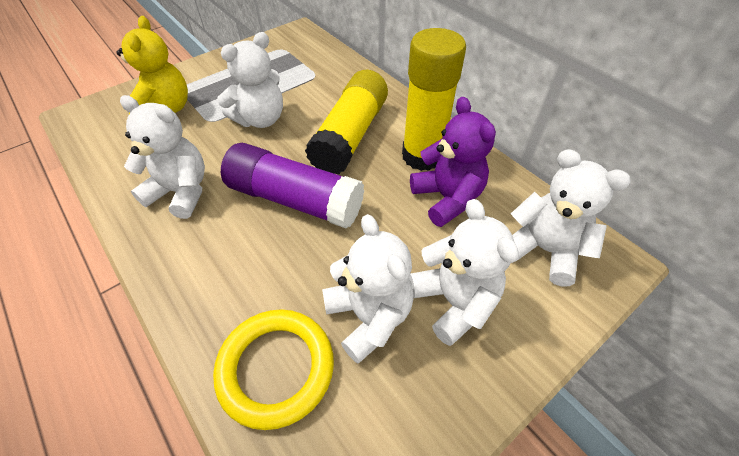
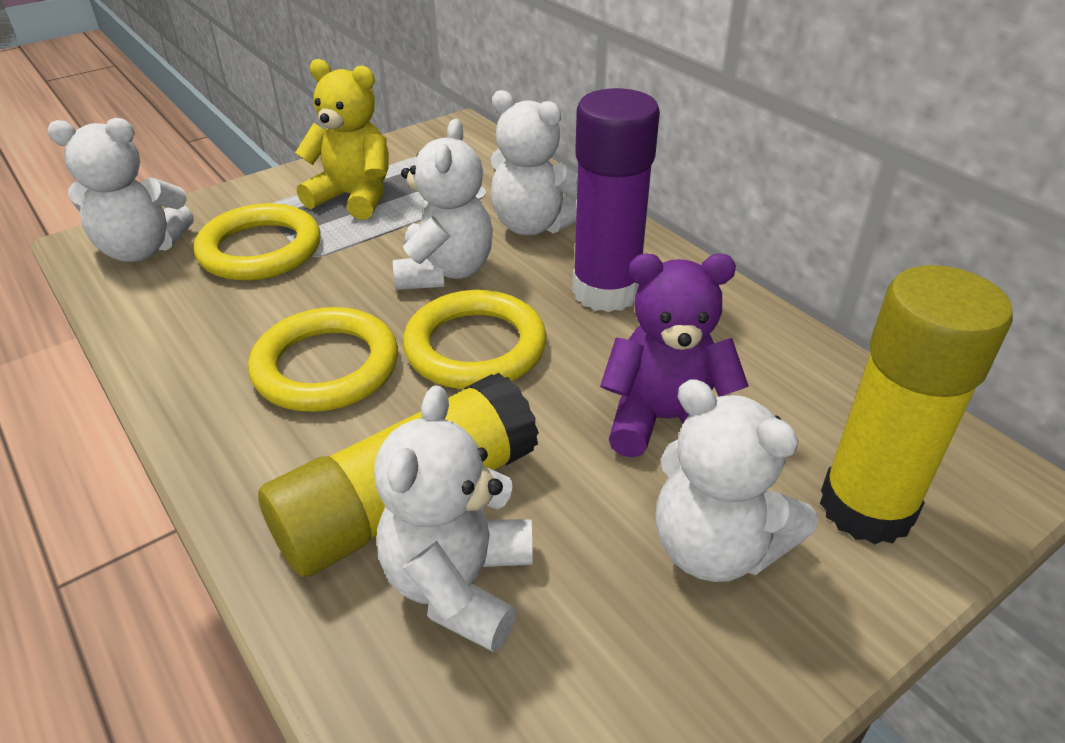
yellow ring: [213,309,334,430] = 1 -> [194,203,321,281] [248,307,398,412] [403,290,547,389] = 3

